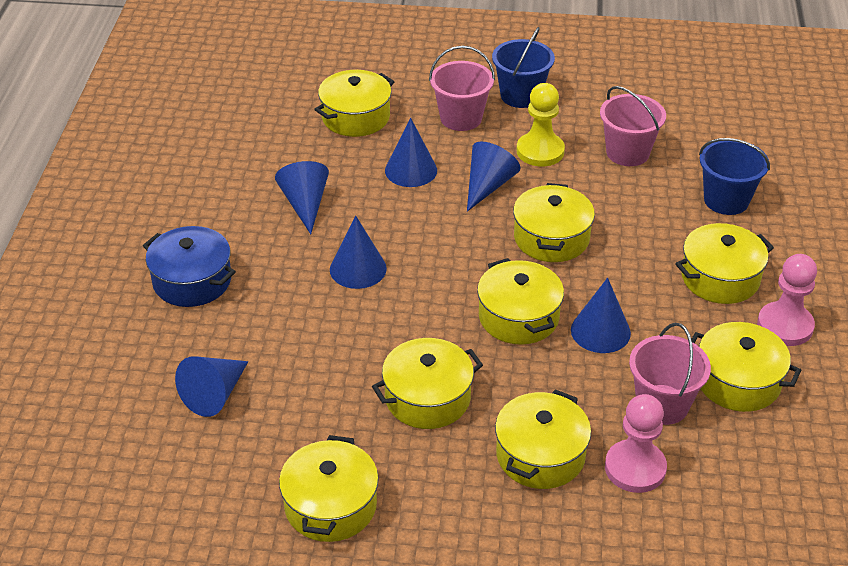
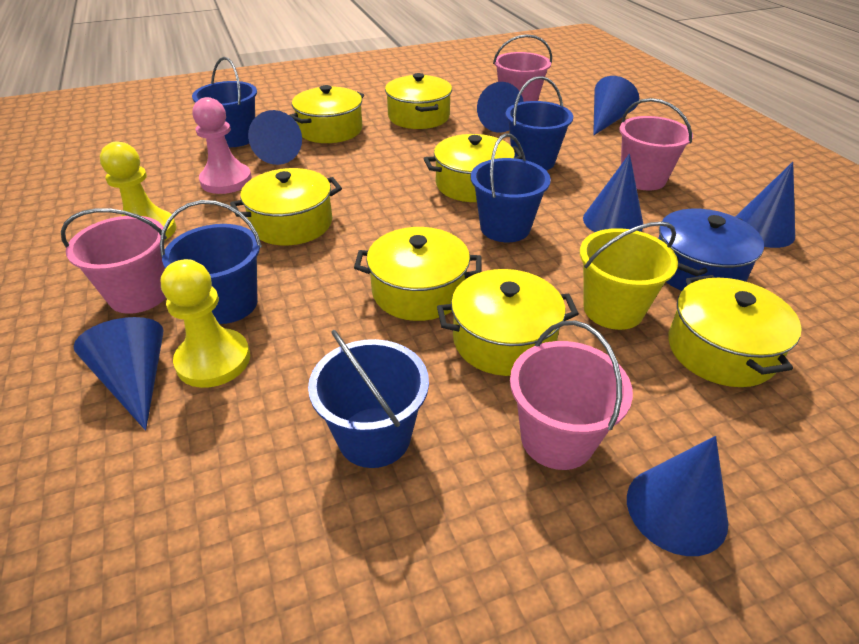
blue bucket: [492,27,555,108] [699,138,770,215] = 2 -> [160,200,262,324] [192,57,257,147] [308,330,429,468] [471,133,551,242] [505,76,573,171] = 5
blue cone: [175,356,248,417] [275,161,329,234] [330,216,387,289] [385,118,437,187] [467,142,521,212] [571,278,631,353] = 6 -> [73,317,163,431] [248,110,302,165] [477,82,524,133] [583,154,643,232] [593,76,639,136] [627,436,729,556] [735,162,795,248] = 7
pink bucket: [429,46,495,131] [600,86,666,166] [629,323,711,425] = 3 -> [61,208,167,314] [493,34,552,102] [510,320,633,470] [619,98,693,190] = 4
pink pawn: [605,394,667,493] [757,254,817,346] = 2 -> [193,97,252,194] = 1
yellow bucket: none = 0 -> [580,221,678,330] = 1
yellow pawn: [517,83,565,167] = 1 -> [100,141,176,241] [161,259,250,388] = 2
yellow pot: [279,435,379,542] [314,70,395,137] [372,338,483,429] [477,258,564,345] [495,389,591,489] [513,183,595,262] [675,223,774,304] [691,322,801,412] = 8 -> [230,168,342,245] [289,85,364,143] [354,227,482,321] [385,73,452,129] [424,134,522,202] [437,269,579,376] [668,275,802,387] = 7

